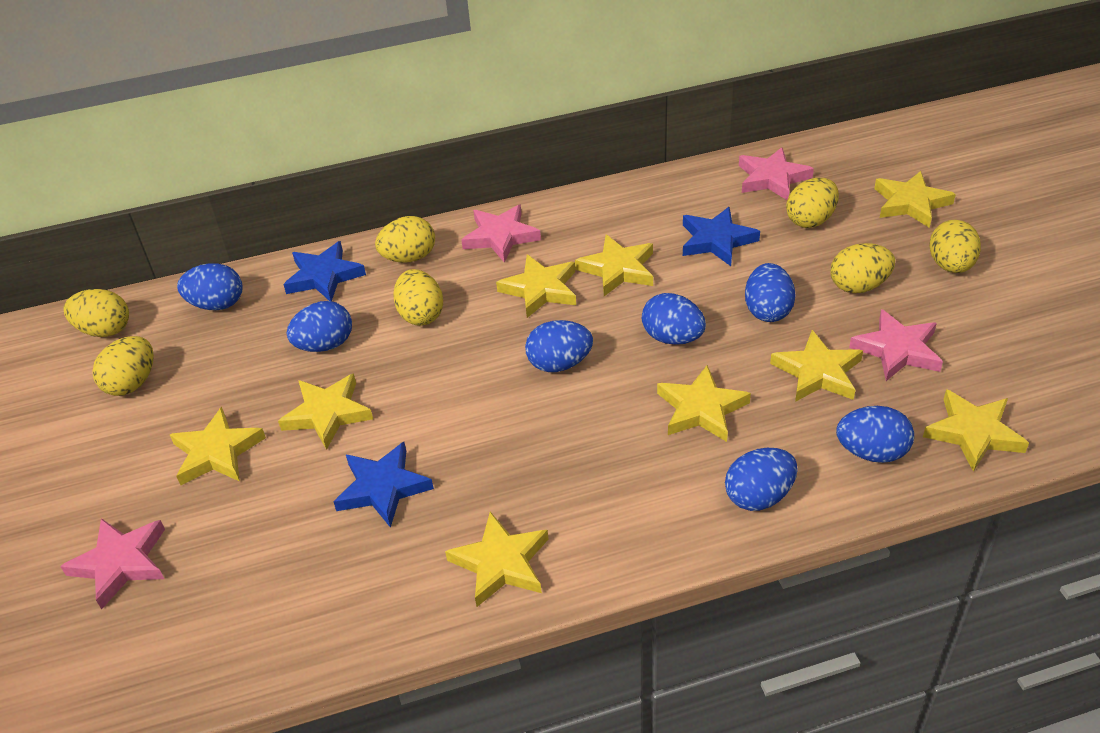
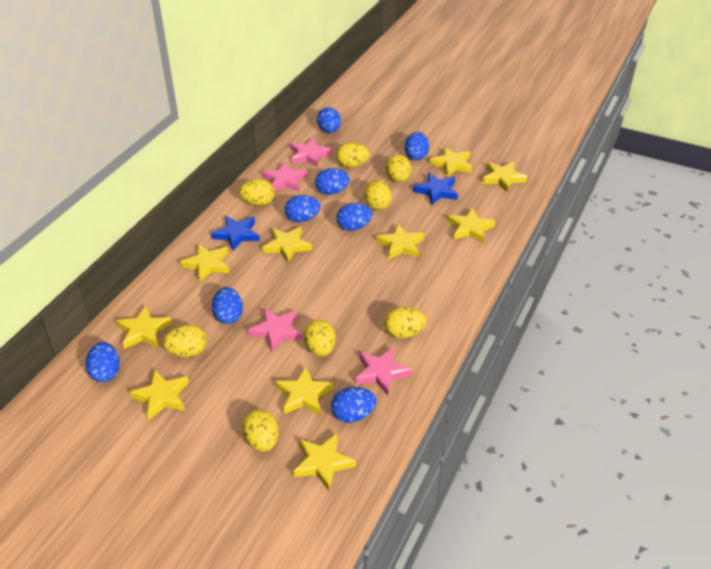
blue egg: [177,263,242,310] [287,301,352,352] [525,320,593,372] [642,293,706,345] [725,448,798,511] [745,263,796,322] [836,406,914,463] = 7 -> [86,342,120,382] [212,287,243,324] [285,195,320,222] [315,168,350,195] [317,107,341,133] [331,387,376,423] [336,203,373,231] [405,132,429,160] = 8
blue star: [283,241,366,301] [334,442,434,528] [683,207,760,266] = 3 -> [211,216,260,251] [413,173,458,205] = 2
yellow egg: [64,289,129,337] [92,336,154,396] [375,216,435,263] [393,269,443,325] [786,178,839,228] [830,243,895,293] [929,220,981,273] = 7 -> [163,325,207,357] [239,179,275,206] [242,410,279,452] [303,320,336,357] [336,142,370,168] [365,180,391,210] [384,307,426,338] [386,155,411,182] = 8
yellow star: [170,407,266,485] [278,374,373,450] [445,512,548,607] [496,254,576,318] [575,235,653,296] [657,365,751,442] [770,330,863,402] [874,171,956,228] [923,389,1029,472] = 9 -> [116,306,172,349] [129,370,189,421] [180,244,230,282] [262,227,312,263] [275,367,334,415] [293,433,356,491] [376,224,424,260] [429,147,472,177] [447,208,495,243] [482,162,527,192] = 10

